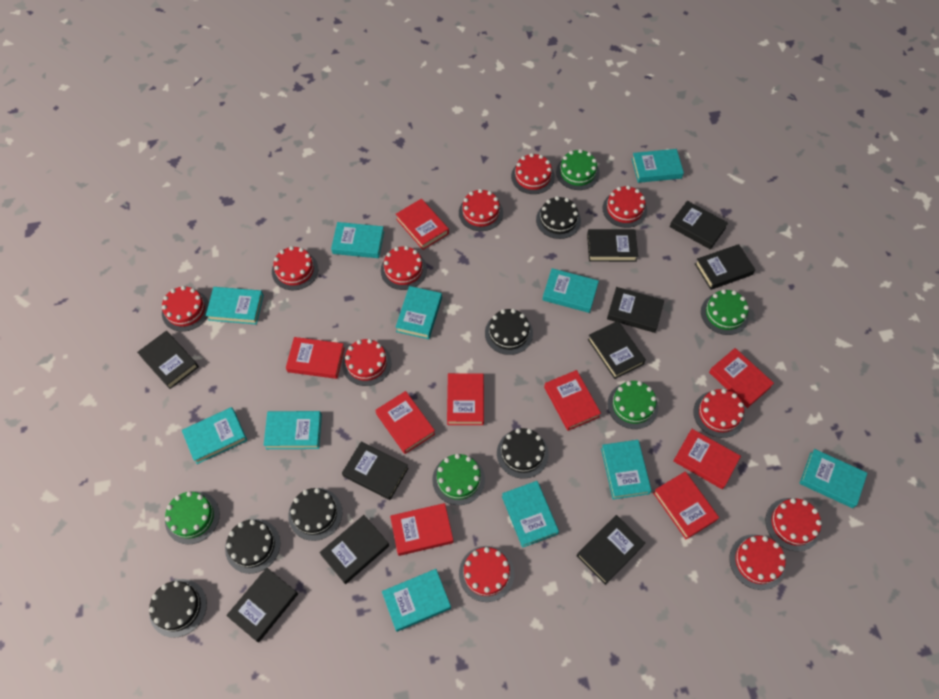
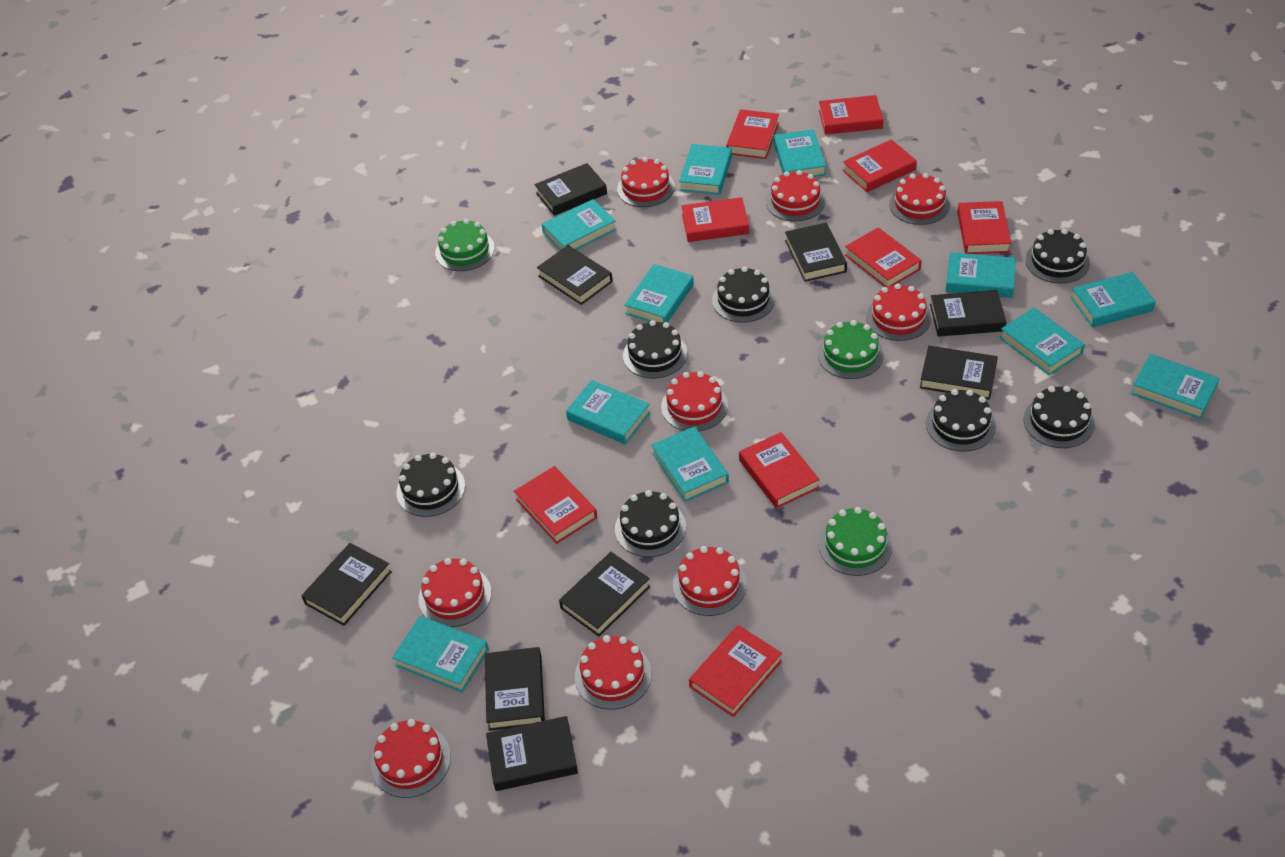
black book: [137,331,199,389] [226,568,298,643] [319,515,389,584] [342,442,409,500] [577,515,645,585] [587,229,638,262] [588,321,646,379] [607,287,664,333] [670,201,728,250] [695,244,755,290] = 10 -> [302,543,392,626] [485,647,545,731] [486,716,578,791] [535,163,607,216] [537,245,613,305] [559,552,651,637] [785,223,847,282] [920,346,998,400] [930,290,1006,337] = 9
black cake: [149,579,207,638] [225,519,280,574] [288,488,342,541] [485,309,533,355] [497,428,549,479] [536,196,581,239] = 6 -> [396,453,465,517] [615,490,686,557] [623,320,687,378] [712,267,775,323] [926,389,996,451] [1024,386,1095,448] [1025,229,1090,284] = 7
green cake: [165,491,220,545] [432,454,485,505] [556,149,600,190] [608,381,658,429] [701,289,749,335] = 5 -> [435,219,495,271] [818,320,884,379] [819,507,892,576] = 3
red cake: [162,286,209,332] [272,246,318,290] [342,339,392,386] [381,246,427,290] [459,189,503,231] [459,546,514,602] [511,153,555,194] [602,186,647,228] [693,389,745,438] [729,534,786,590] [766,498,822,551] = 11 -> [371,719,451,798] [418,558,492,627] [575,635,652,710] [617,157,675,207] [661,371,728,431] [673,546,747,616] [766,170,825,221] [866,283,931,341] [889,173,950,225] = 9

